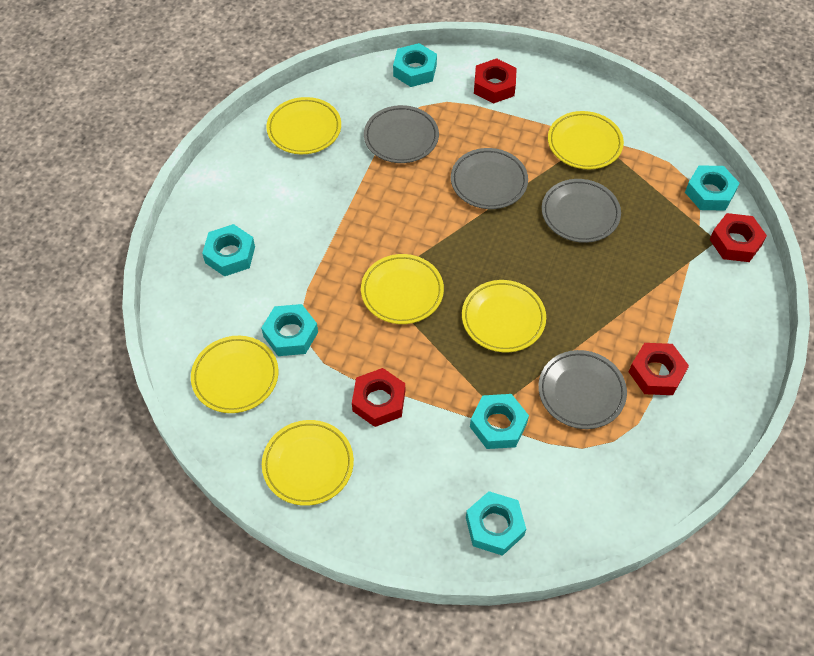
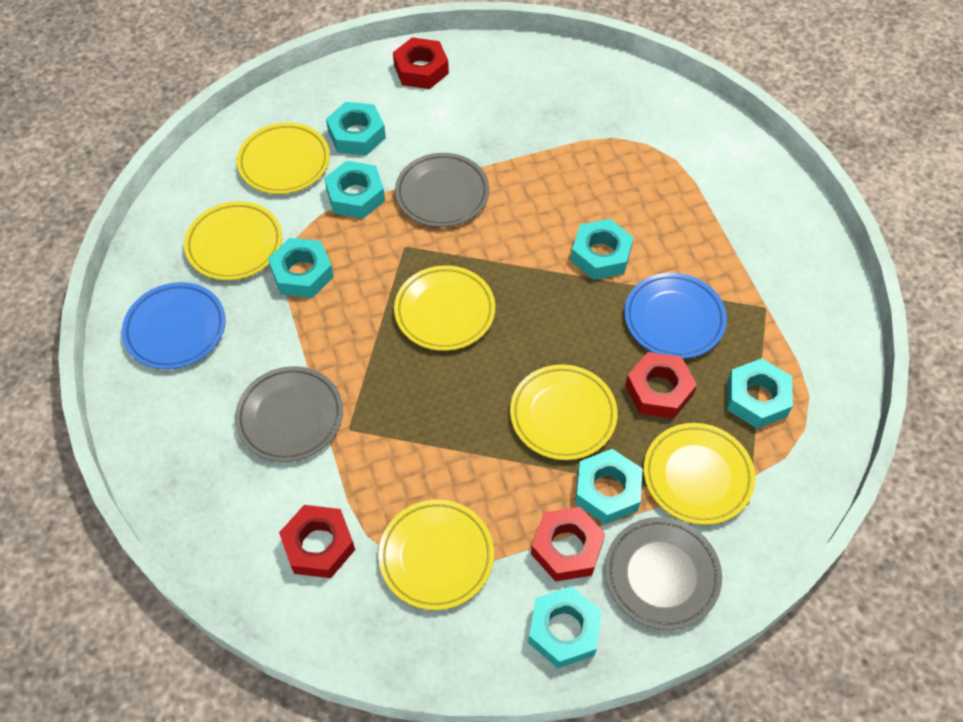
blue plate: none = 0 -> [122,282,226,369] [624,273,727,359] = 2
grey plate: [364,105,439,163] [451,148,528,209] [538,350,627,429] [542,179,621,243] = 4 -> [235,366,343,462] [395,153,489,227] [605,517,722,630] = 3
turquoise nut: [202,224,255,276] [261,304,318,356] [393,43,437,87] [466,491,526,556] [470,394,529,449] [685,165,740,211] = 6 -> [268,238,334,298] [324,161,385,219] [326,102,386,156] [528,586,602,668] [571,219,633,280] [575,449,643,524] [727,358,793,429] = 7

